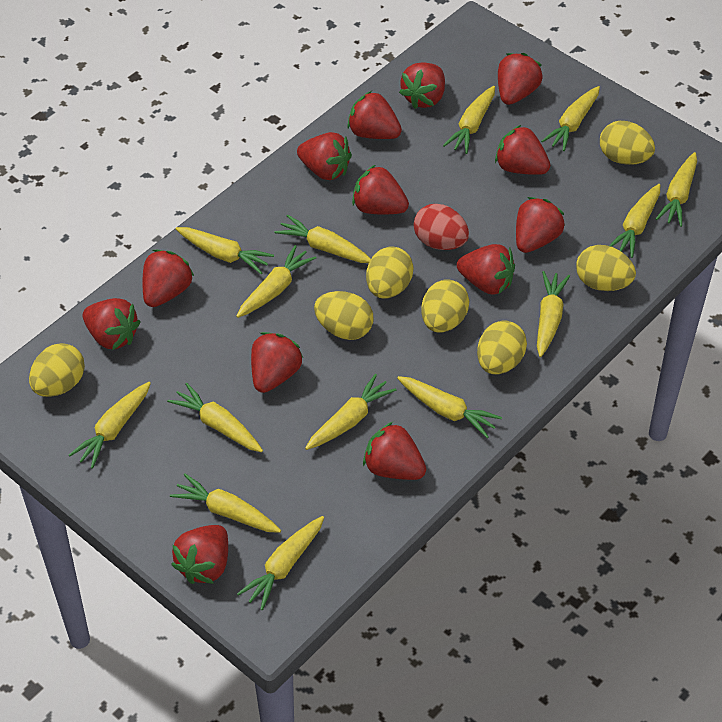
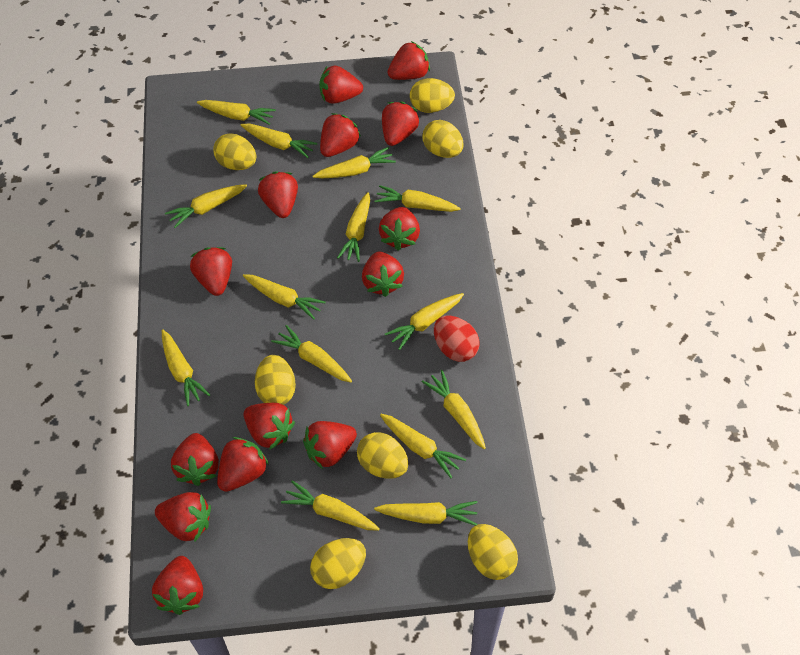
red strawberry: [83,298,140,350] [142,250,194,307] [171,525,228,584] [251,332,303,393] [297,132,352,180] [347,91,402,139] [352,165,409,215] [363,422,426,480] [399,62,445,109] [457,244,515,295] [495,125,550,175] [498,53,543,105] [516,197,565,253] = 13 -> [152,556,203,615] [155,492,211,542] [171,433,219,486] [190,247,232,296] [217,437,269,492] [244,403,295,450] [258,171,298,218] [303,421,357,469] [319,66,363,104] [320,113,361,157] [362,252,404,297] [379,207,420,251] [382,102,419,146] [387,41,430,80] = 14

